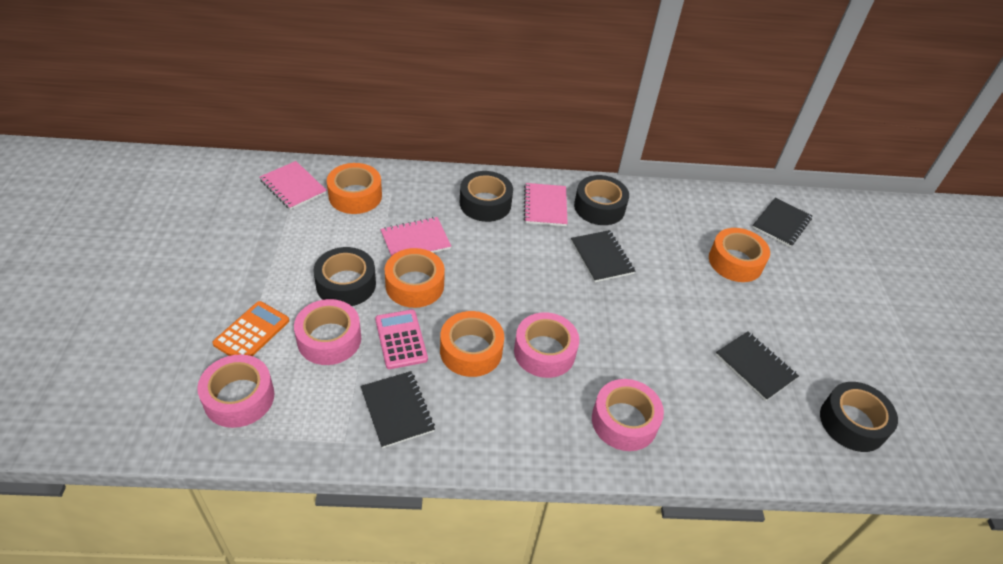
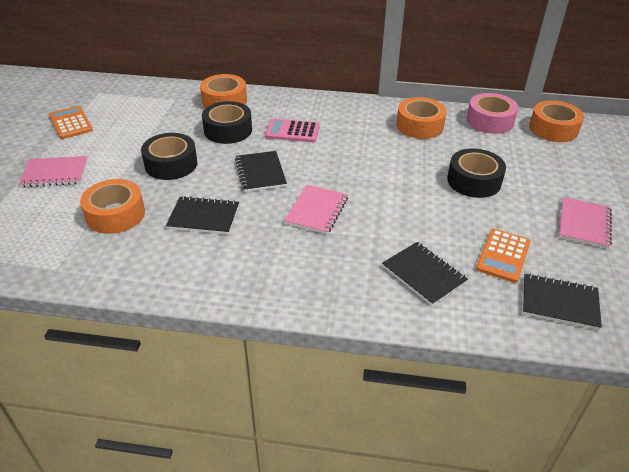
black tape: [313,247,376,306] [460,171,513,222] [574,175,629,225] [820,382,898,452] = 4 -> [141,133,197,180] [202,101,252,144] [447,148,506,198] = 3
orange calculator: [212,301,289,356] = 1 -> [49,106,93,139] [476,229,531,283] = 2
pink tape: [197,354,274,428] [294,299,361,365] [514,312,579,378] [592,379,664,451] = 4 -> [467,93,518,134] = 1

